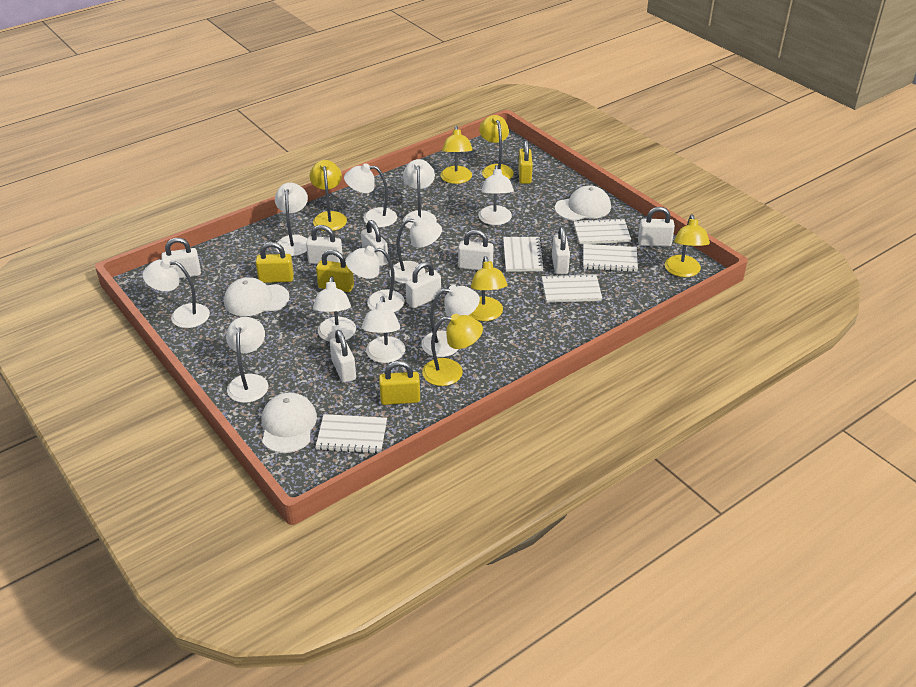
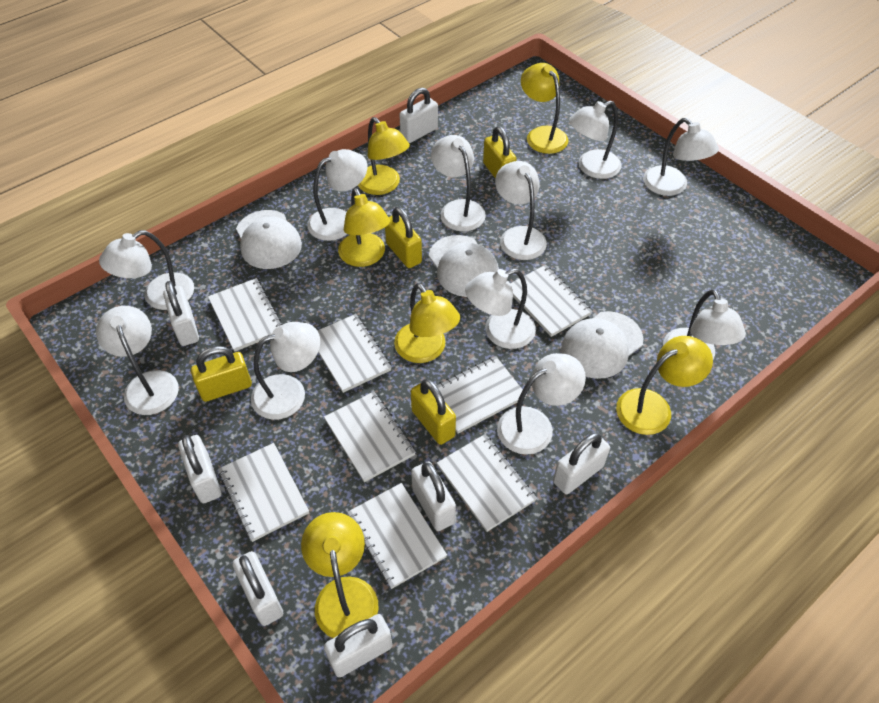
white notebook: [316,414,387,454] [503,237,544,272] [542,273,602,303] [574,218,631,244] [583,244,638,272] = 5 -> [208,278,283,352] [218,443,309,542] [318,314,392,393] [324,392,416,482] [347,483,447,589] [437,356,527,434] [437,434,537,532] [510,265,593,337] = 8
white padlock: [161,238,201,279] [306,225,343,264] [330,330,356,383] [361,220,388,267] [406,262,441,308] [458,230,494,270] [552,227,570,275] [638,207,675,247] = 8 -> [163,281,199,346] [178,435,221,503] [232,551,283,626] [324,614,392,677] [399,88,438,143] [411,461,456,531] [553,433,610,494] = 7

